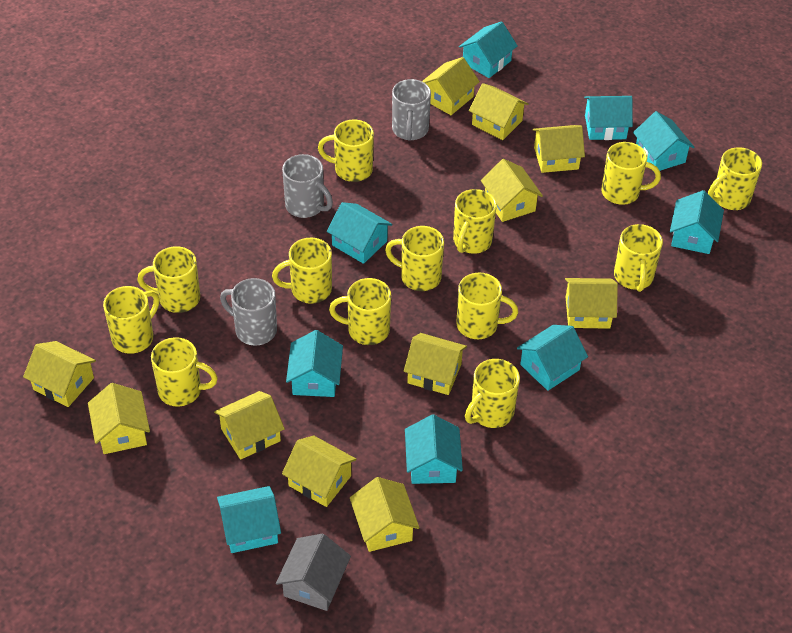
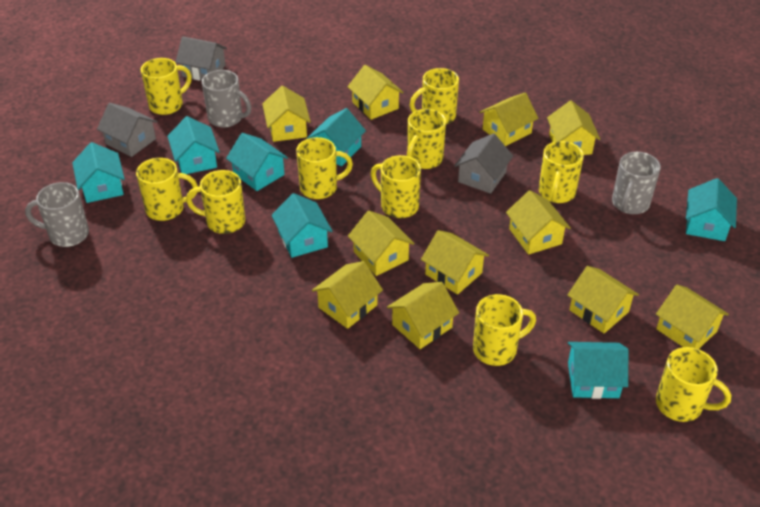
grey house: [276,534,351,611] = 1 -> [97,103,157,157] [175,36,227,81] [454,133,513,194] = 3
turquoise house: [217,486,281,553] [286,330,343,397] [327,202,393,264] [405,414,463,484] [459,21,518,78] [517,325,588,391] [584,96,633,140] [633,111,694,172] [670,190,724,254] = 9 -> [72,142,125,203] [167,116,220,174] [226,133,288,191] [272,193,332,258] [307,108,366,166] [568,342,628,399] [686,178,737,241] = 7
yellow mug: [103,286,159,354] [137,246,200,313] [151,337,218,407] [272,238,332,304] [318,120,374,182] [329,278,391,345] [385,226,444,291] [453,189,497,254] [456,273,518,339] [465,359,520,428] [601,142,661,205] [614,224,663,292] [708,147,762,210] = 13 -> [136,158,198,221] [141,58,192,115] [186,170,245,234] [296,137,353,199] [371,155,421,218] [407,109,446,169] [410,68,459,125] [473,294,536,366] [539,141,584,203] [656,347,731,422] = 10

